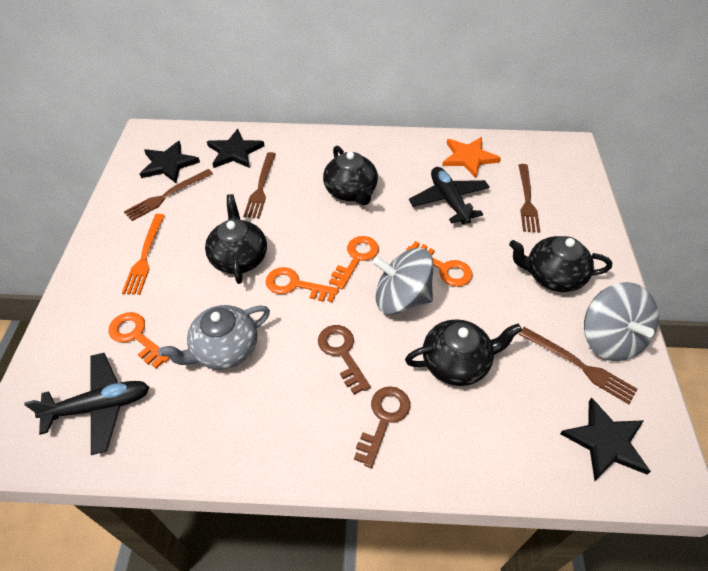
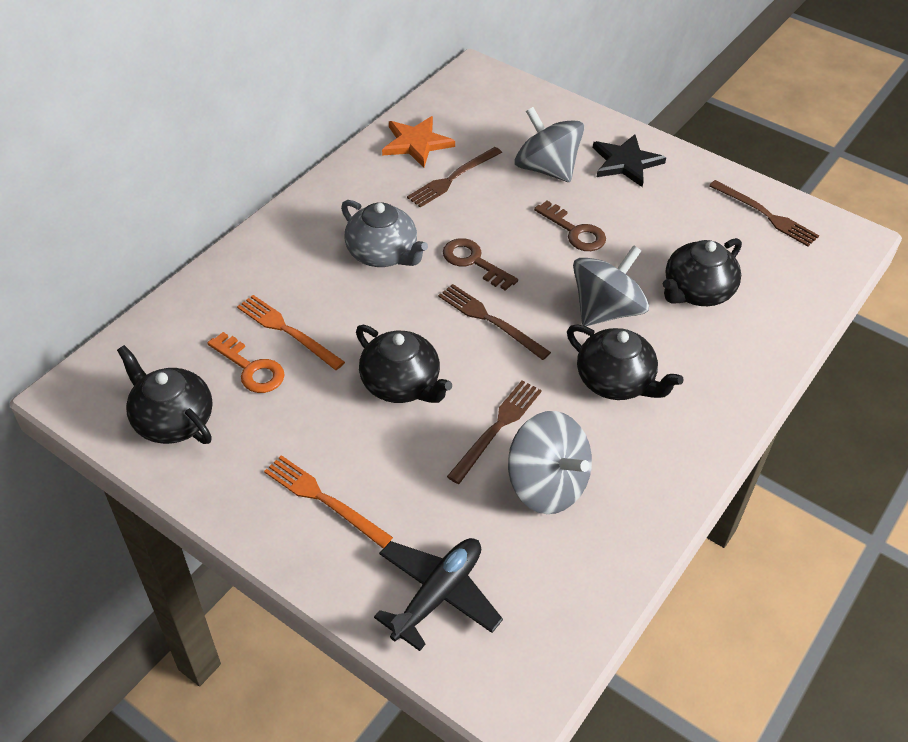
black plane: [24,353,149,455] [409,167,490,224] = 2 -> [374,538,503,651] = 1
black star: [140,141,200,183] [207,129,264,168] [560,397,651,481] = 3 -> [593,134,666,187] = 1
grey spinning top: [372,248,434,315] [584,282,659,361] = 2 -> [508,411,592,514] [515,107,585,182] [573,245,649,326] = 3
orange fork: [122,214,165,295] = 1 -> [237,295,345,370] [264,455,393,548] = 2
orange key: [109,312,170,369] [266,267,339,302] [329,236,379,289] [406,241,473,287] = 4 -> [207,332,285,393] = 1

